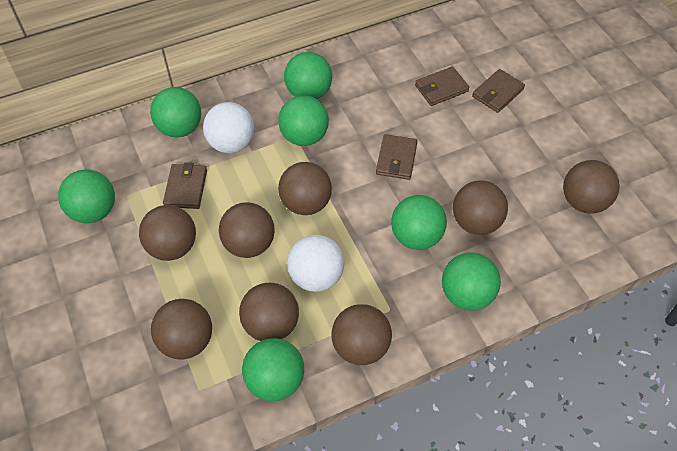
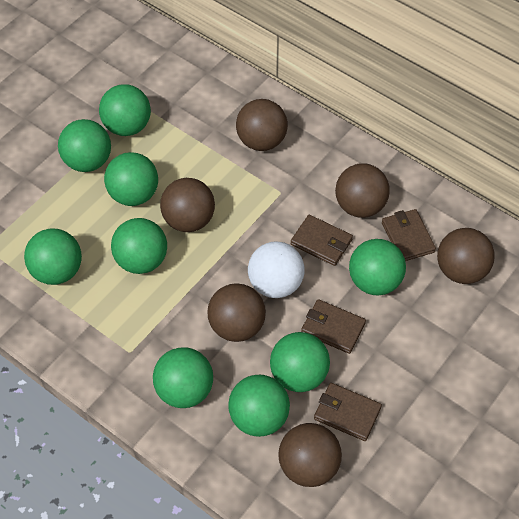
brown ball: [139,205,196,261] [151,299,212,360] [219,202,275,258] [239,283,299,341] [278,162,332,215] [331,304,392,365] [453,181,508,235] [563,160,620,214] = 8 -> [160,178,215,232] [208,283,266,342] [236,99,288,151] [278,423,342,487] [335,163,390,218] [437,228,495,284] = 6
green ball: [58,169,115,223] [150,87,201,138] [242,338,304,401] [278,95,329,146] [284,52,332,99] [391,195,447,250] [442,252,501,311] = 7 -> [24,228,82,285] [58,119,111,172] [99,84,151,136] [104,152,158,206] [111,218,167,274] [153,347,213,408] [228,375,290,437] [270,332,330,392] [349,239,406,295] = 9
white ball: [203,102,254,153] [287,235,344,292] = 2 -> [248,241,305,298] = 1

